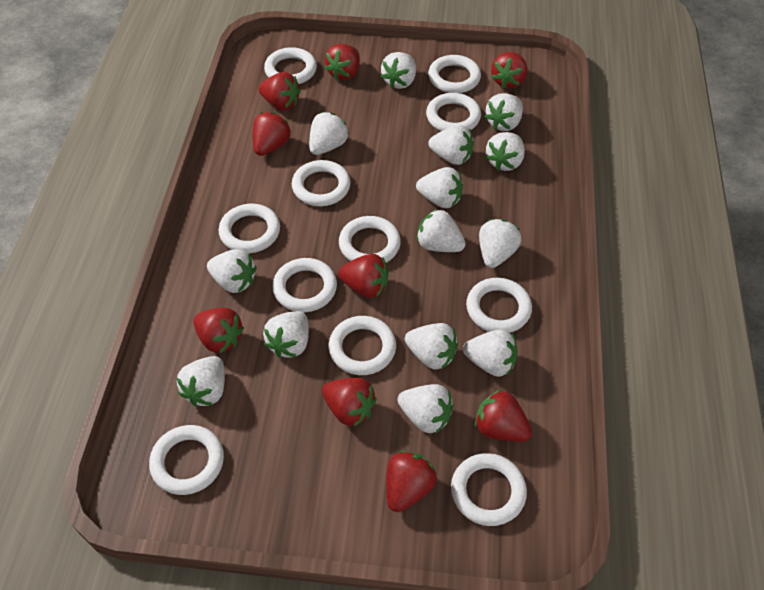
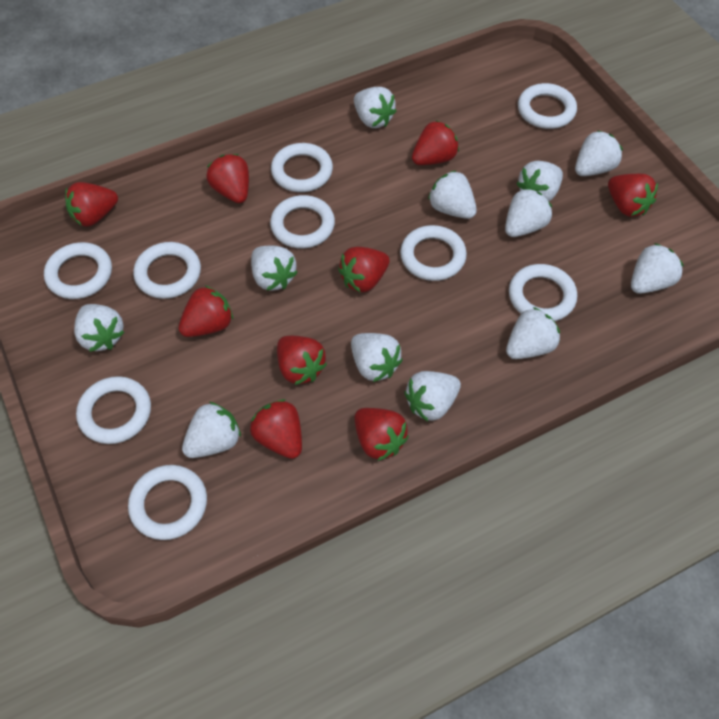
white ring: [149,425,224,495] [219,204,280,253] [264,47,317,84] [272,258,337,312] [292,160,351,206] [329,316,396,375] [339,216,401,263] [426,93,481,131] [428,55,481,93] [451,453,527,526] [466,278,532,333] = 11 -> [44,242,112,299] [76,376,151,444] [128,465,207,540] [133,242,201,299] [270,195,335,249] [271,143,333,192] [400,225,467,281] [509,264,577,321] [518,83,577,129] = 9
white strawberry: [177,356,225,407] [207,249,257,293] [263,311,309,358] [309,112,349,155] [381,52,416,89] [397,384,454,434] [405,323,458,370] [416,167,463,208] [417,209,466,252] [428,125,473,165] [463,329,518,377] [479,219,522,268] [484,93,523,131] [485,132,525,171] = 14 -> [74,304,125,352] [182,402,241,458] [251,245,298,291] [351,333,403,382] [354,87,396,128] [404,371,461,422] [428,170,477,219] [505,188,552,237] [506,307,560,359] [516,161,563,201] [575,130,623,176] [631,243,684,294] = 12

